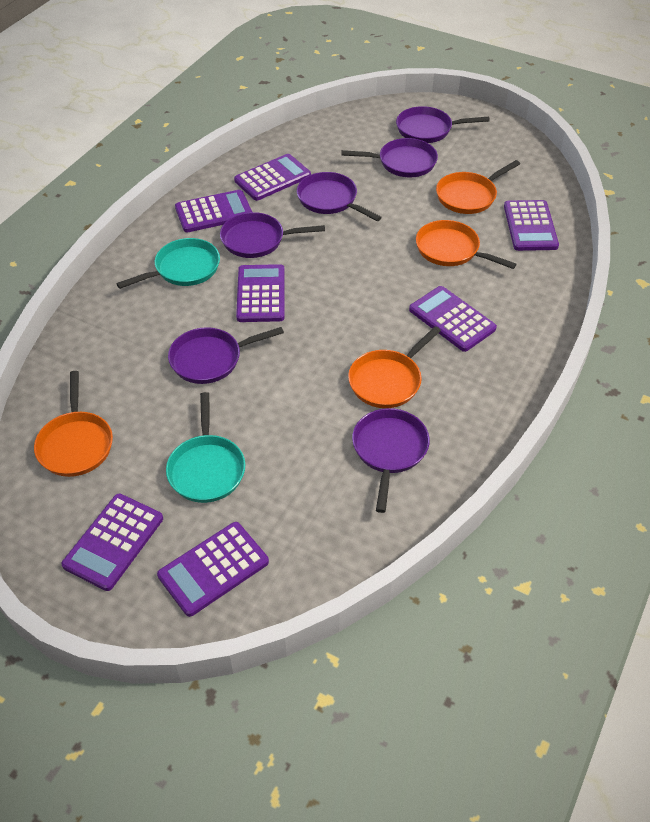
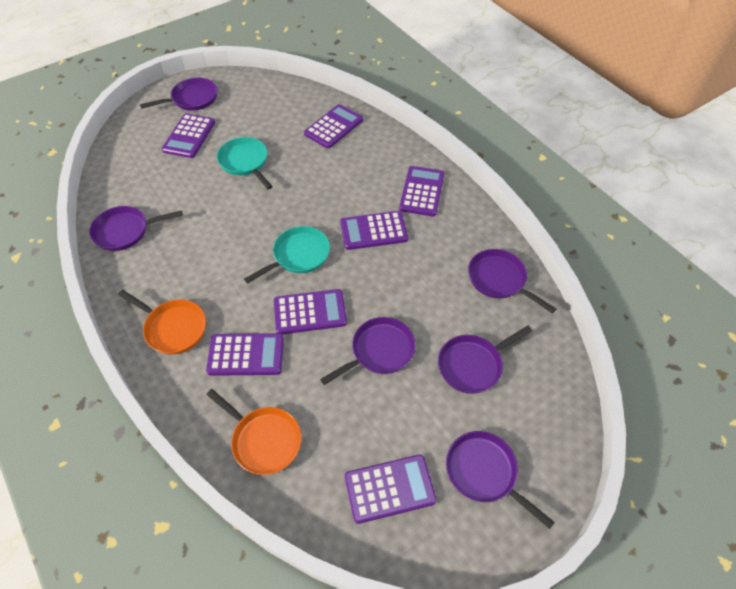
orange pan: [34,371,113,477] [348,326,441,408] [416,220,517,269] [436,160,520,214] = 4 -> [118,290,206,354] [206,389,302,475] = 2

